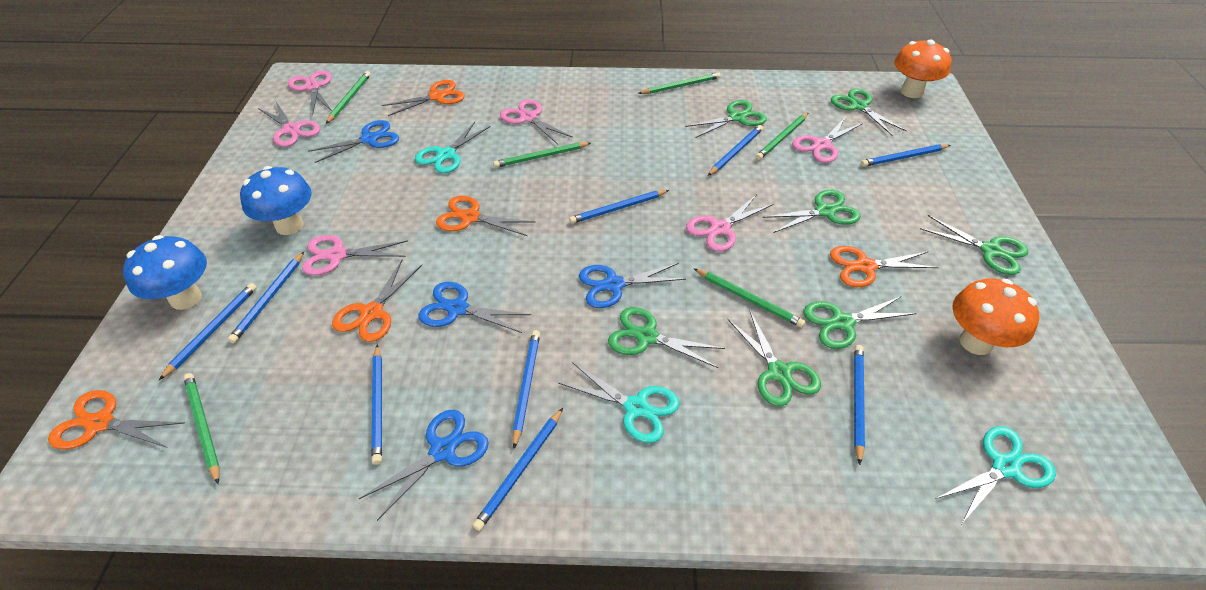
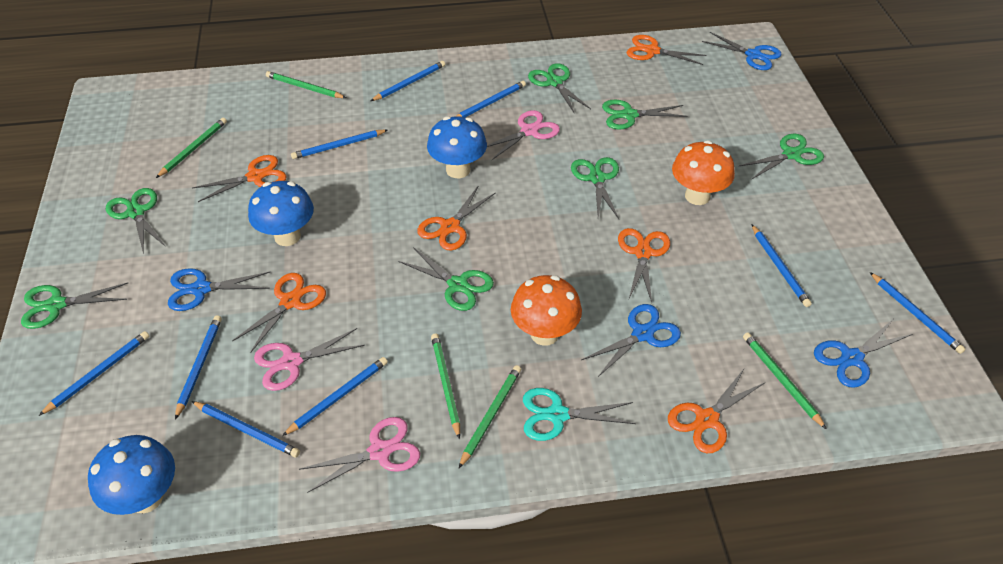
blue mushroom: [123,235,207,310] [240,166,312,235] = 2 -> [88,435,175,515] [248,181,314,246] [427,116,487,178] = 3
green pencil: [183,373,220,484] [326,71,371,124] [493,142,591,168] [638,72,721,94] [693,268,805,328] [756,113,808,160] = 6 -> [156,118,227,178] [266,71,346,98] [431,334,460,439] [459,365,521,468] [743,332,827,429] = 5
orange scissors: [48,390,185,450] [332,260,422,342] [382,80,465,116] [436,196,535,236] [830,246,939,287] = 5 -> [192,155,287,202] [232,273,326,353] [417,186,496,251] [618,228,670,302] [626,35,706,65] [668,369,764,453] = 6
pink scissors: [258,100,320,147] [288,71,332,115] [302,235,408,276] [500,99,573,144] [686,194,774,252] [792,117,863,163] = 6 -> [254,328,365,391] [299,417,420,493] [487,110,560,160] = 3
turquoise scissors: [415,122,490,173] [559,362,679,443] [936,426,1056,524] = 3 -> [523,388,636,441] = 1

